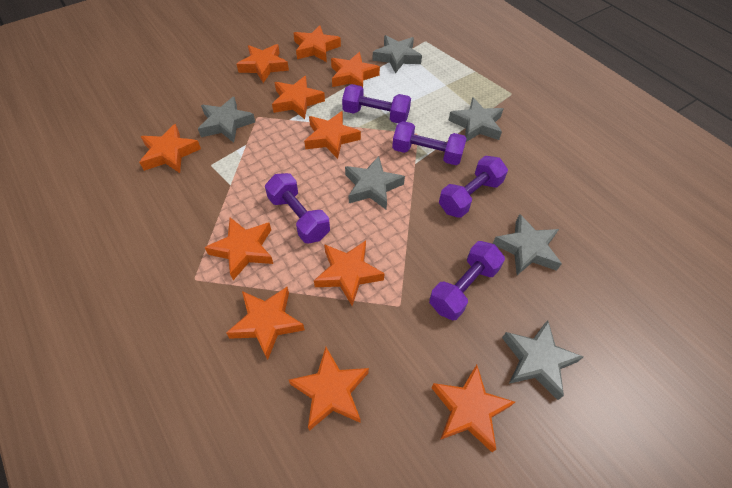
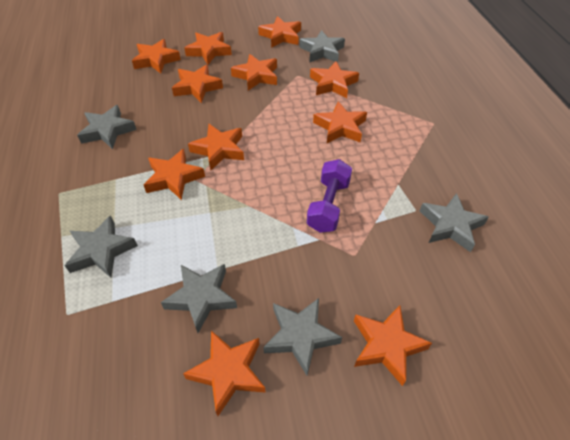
purple dumbbell: [265,173,330,244] [342,84,411,123] [392,121,467,165] [429,241,505,321] [439,156,508,218] = 5 -> [307,159,352,233] = 1

